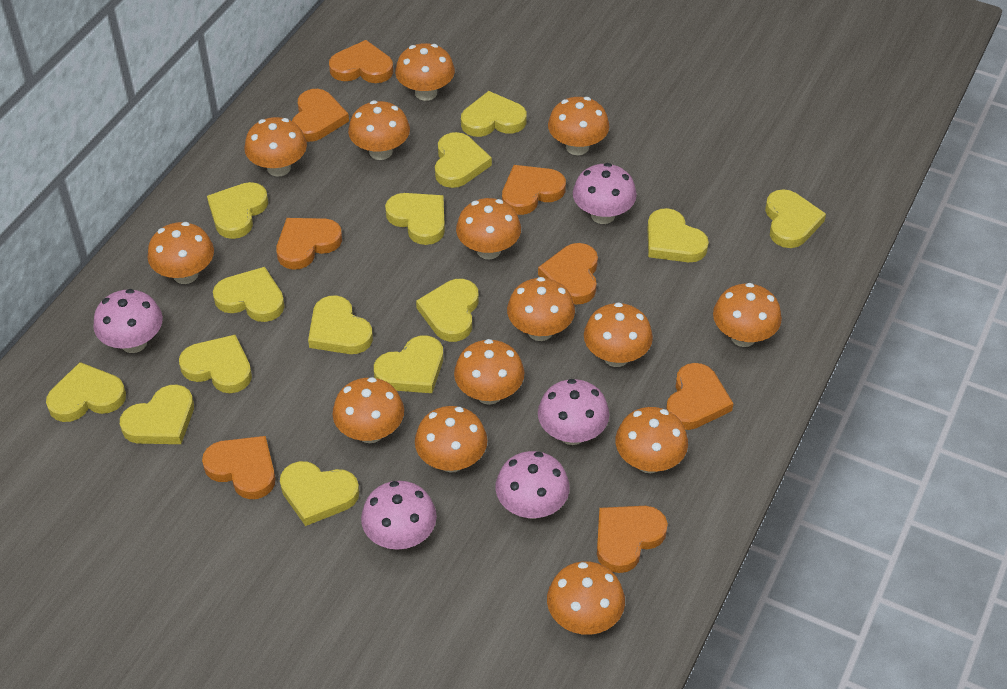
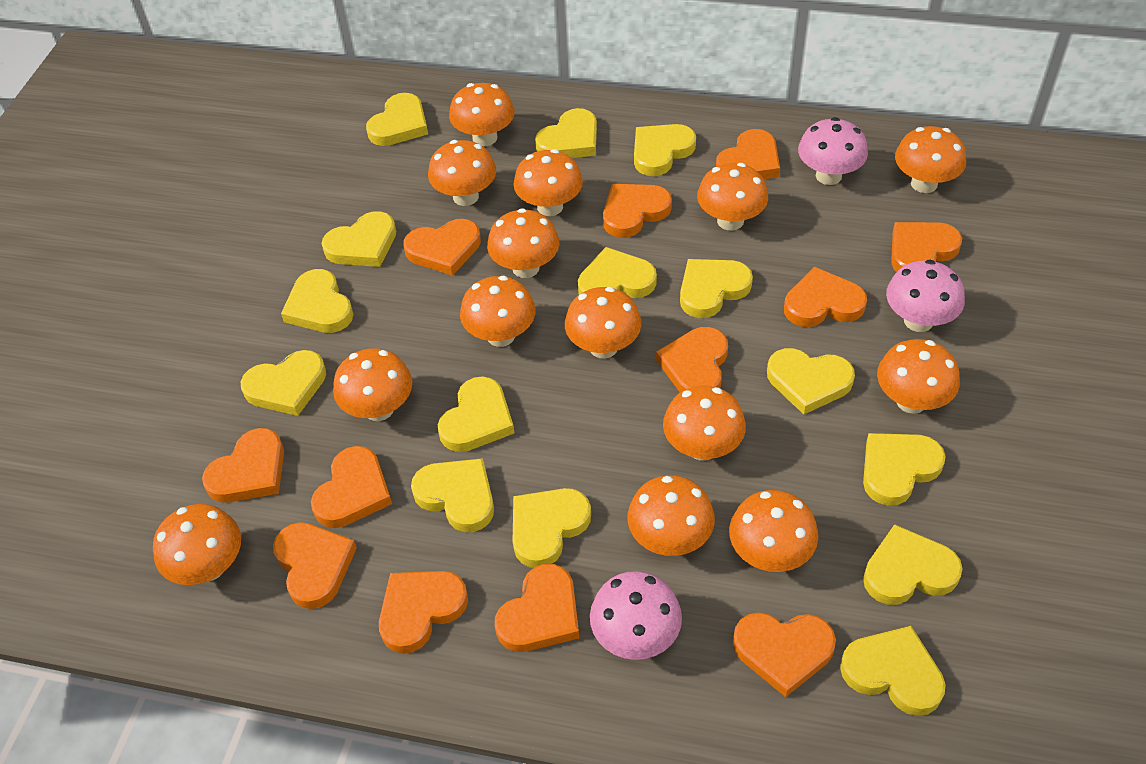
orange heart: [202,436,275,499] [276,218,342,270] [292,89,349,142] [329,40,393,83] [502,165,566,215] [538,243,598,305] [597,506,668,573] [666,363,734,430] = 8 -> [202,428,284,503] [273,522,357,609] [311,446,392,528] [379,571,468,654] [404,219,481,276] [495,564,579,652] [603,184,672,238] [656,327,728,392] [716,129,780,179] [733,613,836,697] [784,267,867,327] [891,222,962,272] = 12
pink mushroom: [93,289,163,353] [361,481,437,550] [495,451,570,519] [538,379,609,445] [573,163,637,224] = 5 -> [590,571,682,660] [798,117,868,185] [886,260,965,332] = 3
yellow heart: [46,362,126,422] [120,385,194,444] [179,335,252,393] [207,182,268,239] [213,267,285,322] [280,461,359,526] [308,295,373,354] [374,335,443,393] [385,193,445,245] [416,279,479,342] [435,132,492,188] [461,91,527,137] [647,208,709,262] [765,189,826,248] = 14 -> [241,350,326,416] [281,269,353,333] [322,211,396,267] [366,93,428,146] [411,458,494,532] [438,376,514,452] [513,488,591,568] [535,108,597,158] [578,247,657,298] [634,124,696,176] [680,259,753,318] [767,348,855,414] [840,626,946,716] [863,433,946,506] [863,524,963,605] = 15

